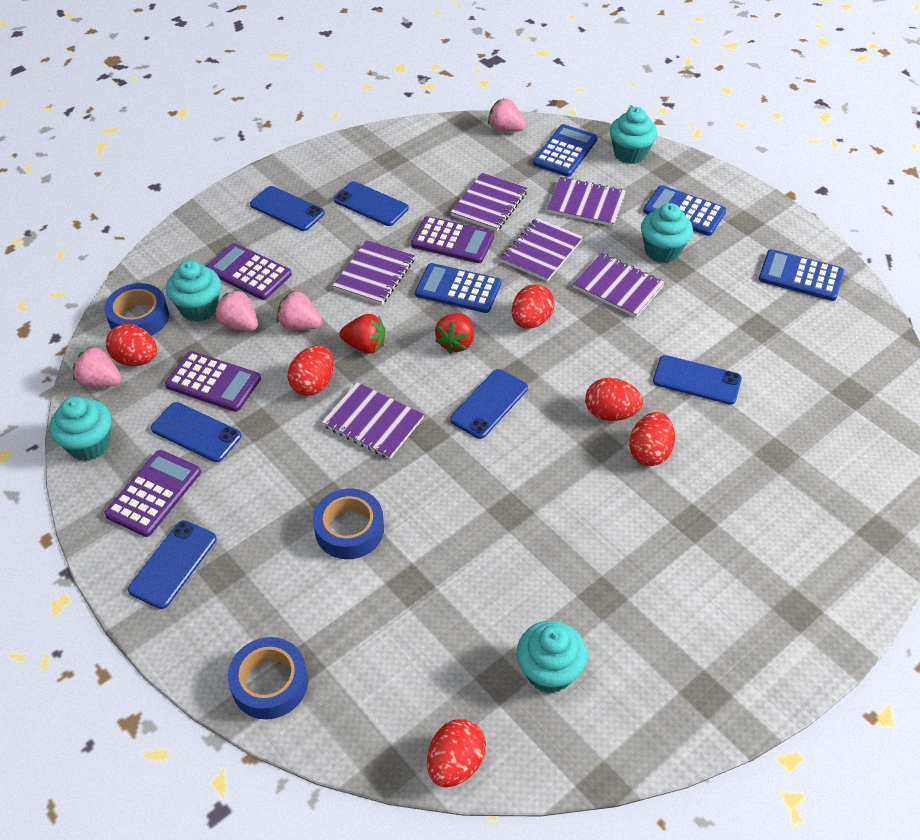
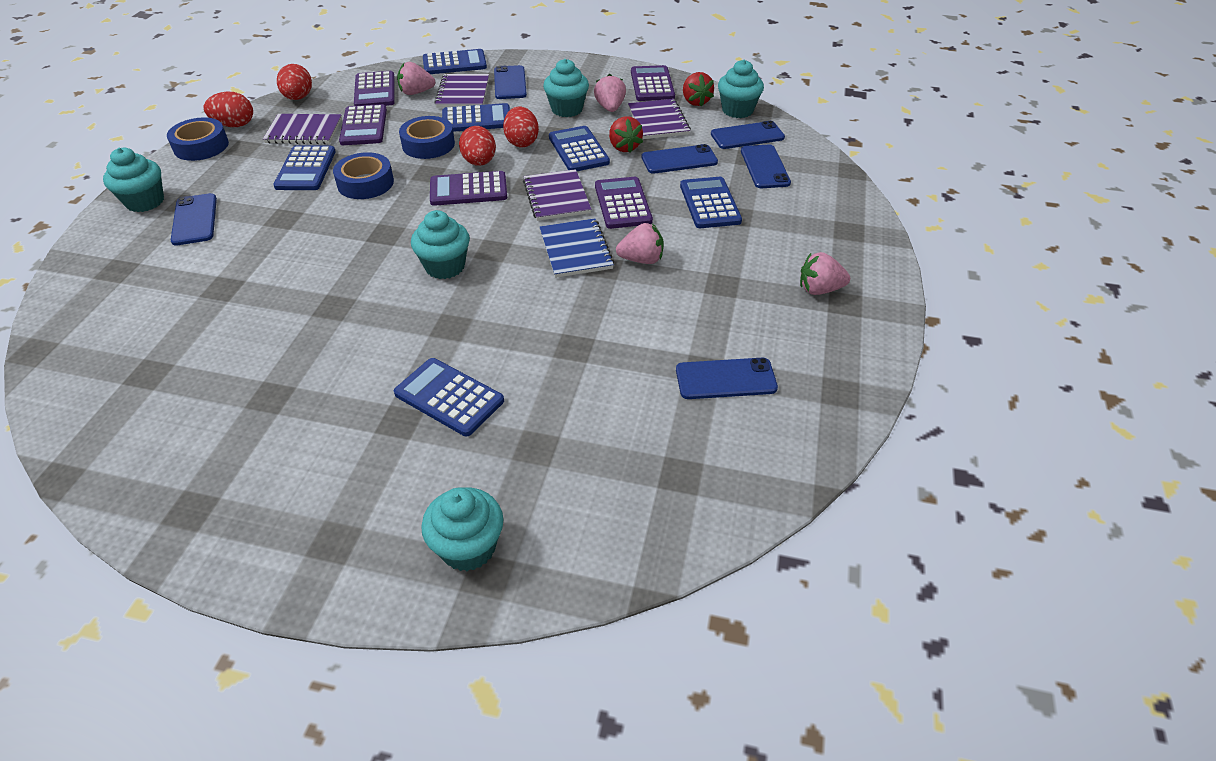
blue calculator: [415,263,501,313] [533,124,597,177] [643,185,726,236] [759,249,844,301] = 4 -> [273,145,336,190] [394,358,504,436] [423,49,487,74] [442,103,510,132] [549,126,610,171] [680,177,742,228] = 6
blue notebook: none = 0 -> [540,218,614,278] = 1
purple calculator: [104,450,201,537] [165,351,261,412] [206,243,292,300] [411,216,494,263] = 4 -> [339,104,387,145] [354,71,395,106] [430,171,507,206] [595,177,653,229] [631,65,675,101] = 5
purple notebook: [322,382,424,459] [332,240,415,305] [451,173,527,231] [501,218,583,282] [547,177,626,226] [573,253,665,318] = 6 -> [263,114,342,144] [434,74,489,107] [523,169,591,221] [628,99,691,139] = 4
red egg: [106,324,157,366] [288,345,334,396] [427,719,486,787] [512,284,555,329] [585,378,643,421] [629,412,675,466] = 6 -> [204,92,253,127] [277,64,312,100] [459,126,496,166] [503,106,539,147] = 4

